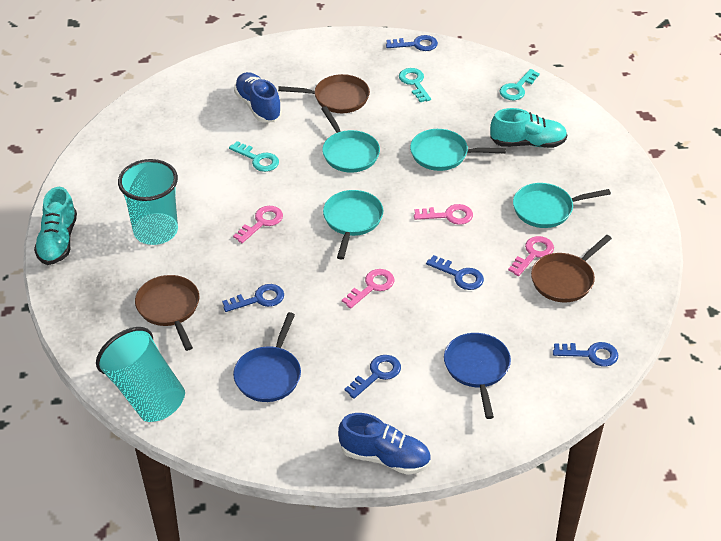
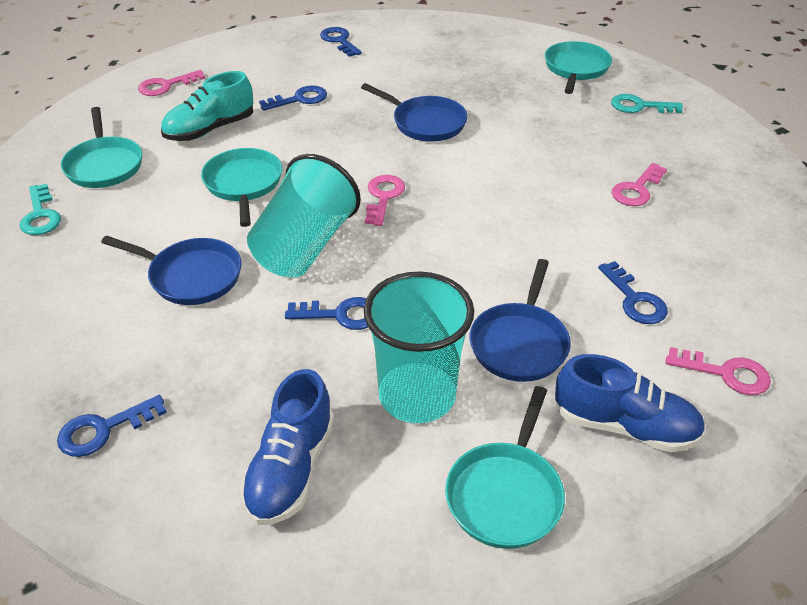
blue pan: [233,312,301,402] [444,333,511,419] = 2 -> [101,236,242,305] [361,83,468,141] [470,259,571,382] = 3
brown pan: [135,275,199,351] [278,74,370,113] [531,235,612,302] = 3 -> none = 0
turquoise key: [229,141,279,172] [399,68,431,102] [500,69,540,100] = 3 -> [20,184,61,235] [611,94,683,113] = 2
turquoise shoe: [34,187,77,265] [490,108,568,148] = 2 -> [161,71,253,141] = 1

